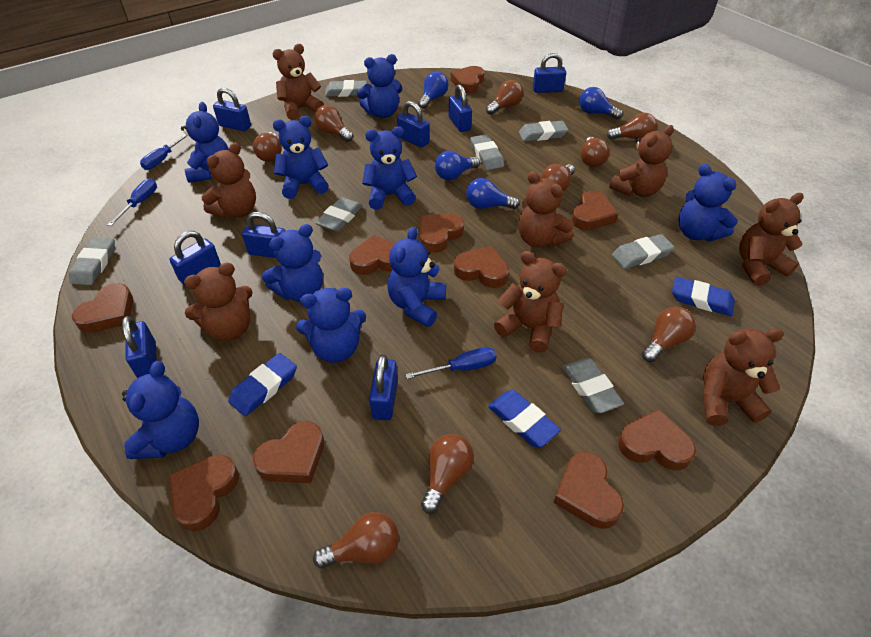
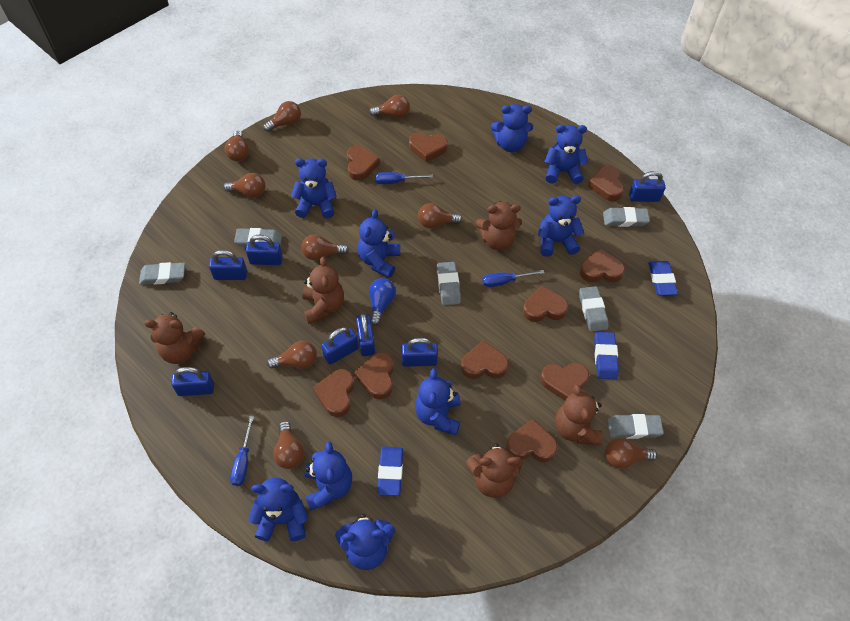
blue light bulb: [418,72,448,109] [435,151,480,180] [466,178,520,209] [579,87,623,120] = 4 -> [369,278,396,326] = 1
blue padlock: [122,316,157,378] [169,231,221,285] [213,88,251,131] [242,212,286,258] [369,355,398,420] [397,101,429,148] [449,85,472,132] [533,53,566,93] = 8 -> [171,367,214,396] [209,250,247,280] [246,235,283,265] [321,327,359,365] [356,313,375,356] [402,338,438,367] [629,171,665,202] = 7
brown teddy bear: [184,262,253,341] [202,142,256,218] [272,44,324,120] [494,251,567,353] [518,171,573,247] [609,125,674,197] [703,328,784,426] [739,193,804,286] = 8 -> [144,312,205,364] [302,257,344,324] [466,443,522,498] [476,201,522,251] [555,384,603,445] = 5
grey eraser: [69,237,115,285] [315,197,363,232] [325,80,367,97] [470,134,504,170] [519,121,568,141] [562,358,624,413] [612,234,675,269] = 7 -> [139,262,185,285] [234,228,282,247] [437,262,461,305] [579,286,608,332] [603,207,650,227] [608,414,664,439] = 6

